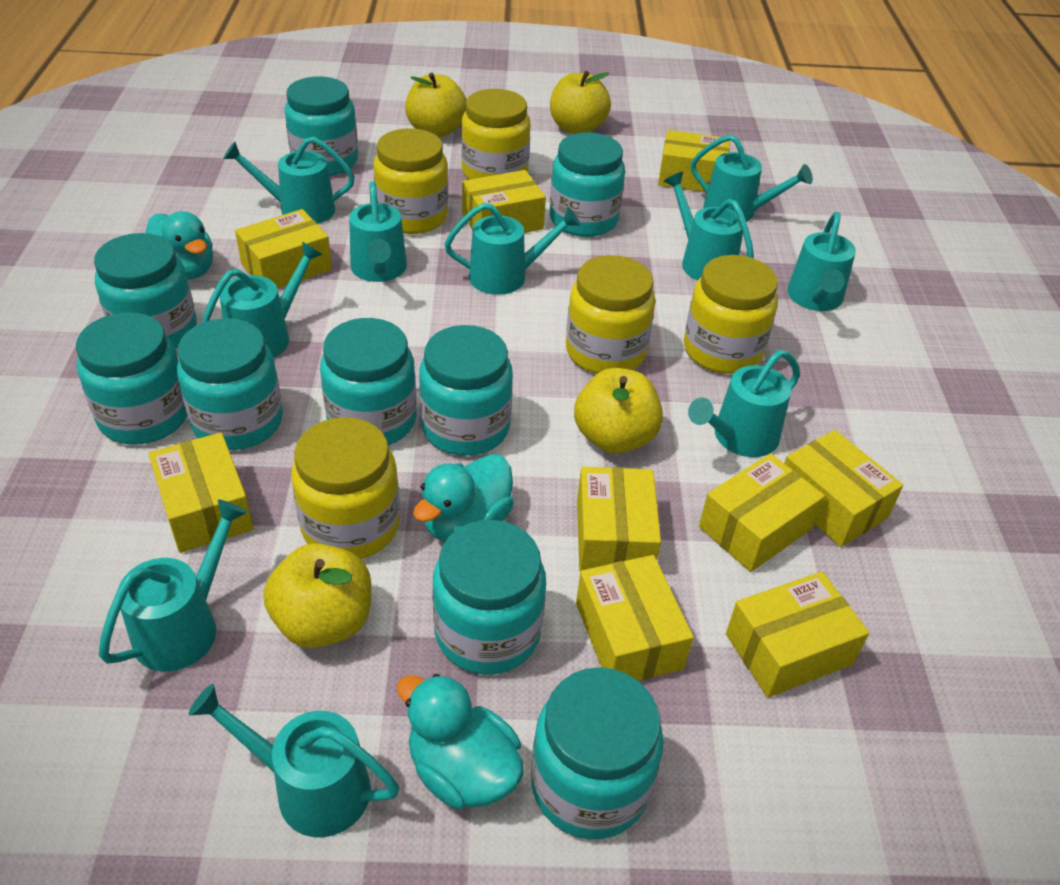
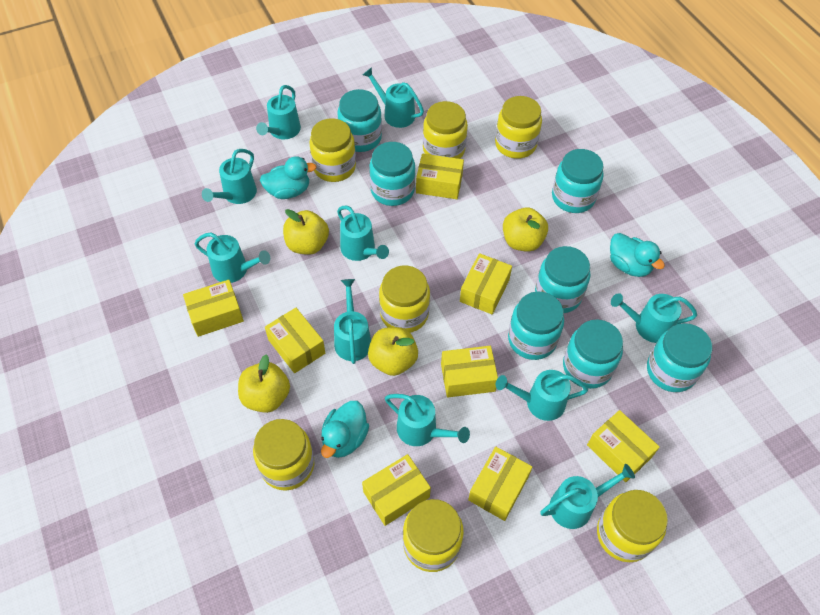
turquoise jar: [76,312,187,445] [94,233,197,349] [177,318,283,450] [285,77,358,176] [320,318,417,445] [419,325,513,456] [433,520,546,675] [531,667,664,840] [549,132,625,237] = 9 -> [337,89,382,152] [370,142,415,206] [508,291,564,360] [535,246,590,313] [552,149,604,213] [563,320,623,389] [647,323,713,392] = 7
yellow box: [148,432,254,553] [235,209,332,289] [462,170,546,233] [576,555,694,681] [577,467,661,571] [658,130,730,192] [699,453,825,572] [726,571,869,698] [784,430,903,547] = 9 -> [183,280,244,337] [265,308,325,373] [362,454,431,526] [416,153,464,199] [441,346,498,397] [460,253,512,315] [468,447,532,521] [587,410,660,482] = 8
yellow jar: [291,417,400,559] [374,128,448,234] [461,89,530,180] [566,255,655,374] [684,255,778,374] = 5 -> [253,419,314,491] [309,118,356,182] [379,266,430,333] [403,499,464,572] [423,101,468,159] [495,96,542,159] [597,490,668,562] = 7

